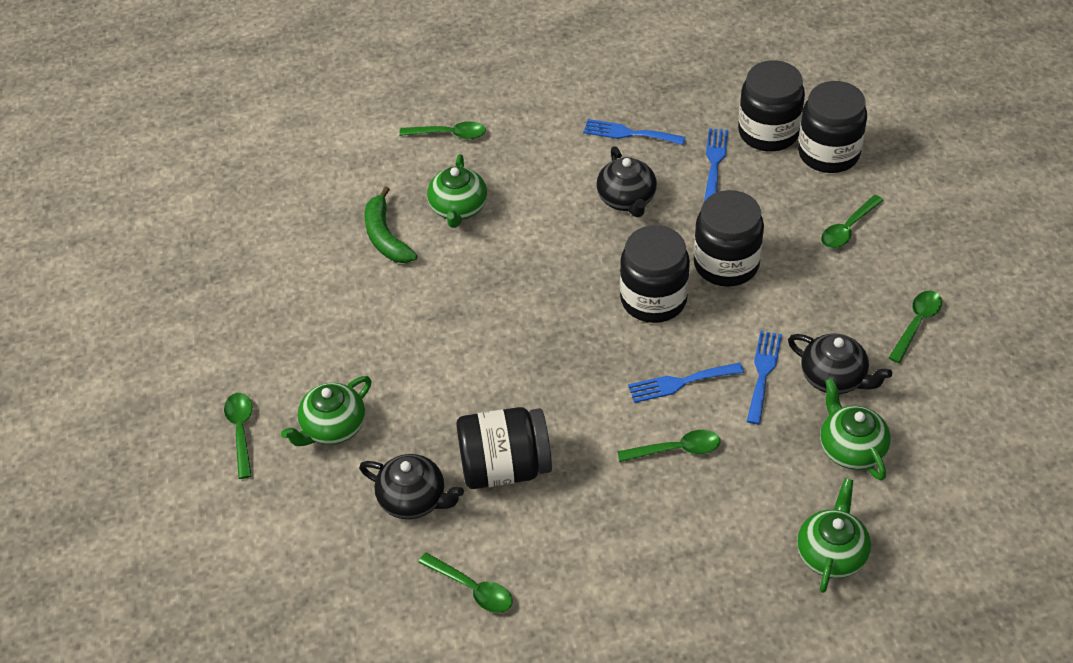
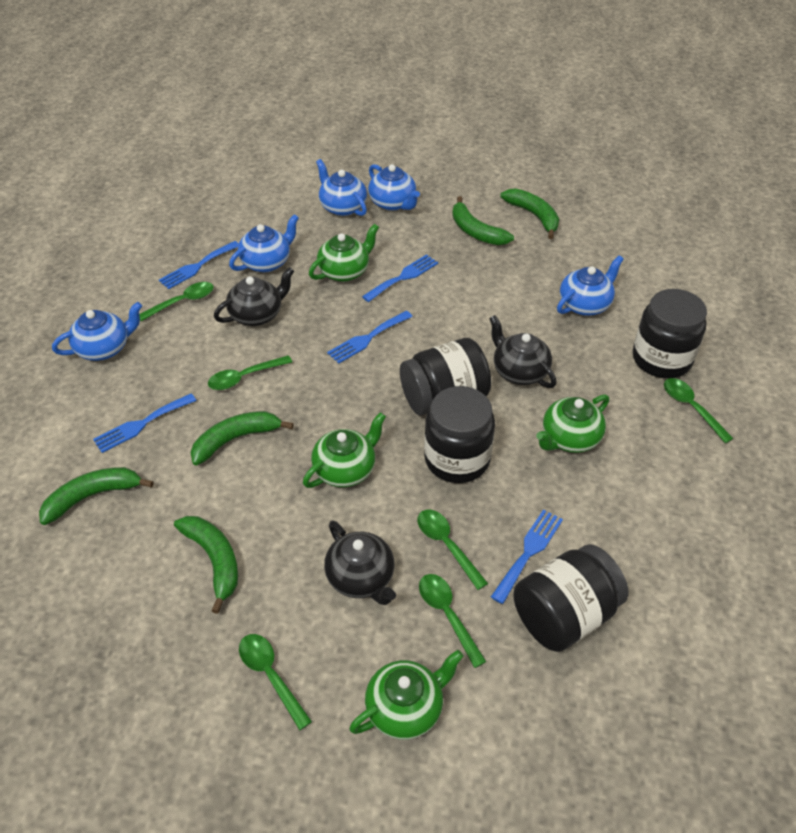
black jar: [456,407,552,489] [620,225,690,323] [694,190,764,287] [738,60,805,151] [798,81,867,173] = 5 -> [400,338,491,415] [424,386,495,483] [513,544,629,652] [633,289,707,378] = 4
blue fork: [583,119,686,145] [628,362,744,403] [704,128,728,201] [746,331,782,424] = 4 -> [93,393,197,453] [159,241,239,289] [327,311,413,364] [362,254,438,302] [491,509,563,604] = 5
blue teapot: none = 0 -> [52,302,142,361] [229,214,299,272] [316,159,367,216] [368,164,420,211] [557,256,624,316] = 5
green banana: [365,186,417,263] = 1 -> [39,467,154,525] [174,516,238,614] [191,411,294,465] [452,196,514,245] [500,188,559,239] = 5

